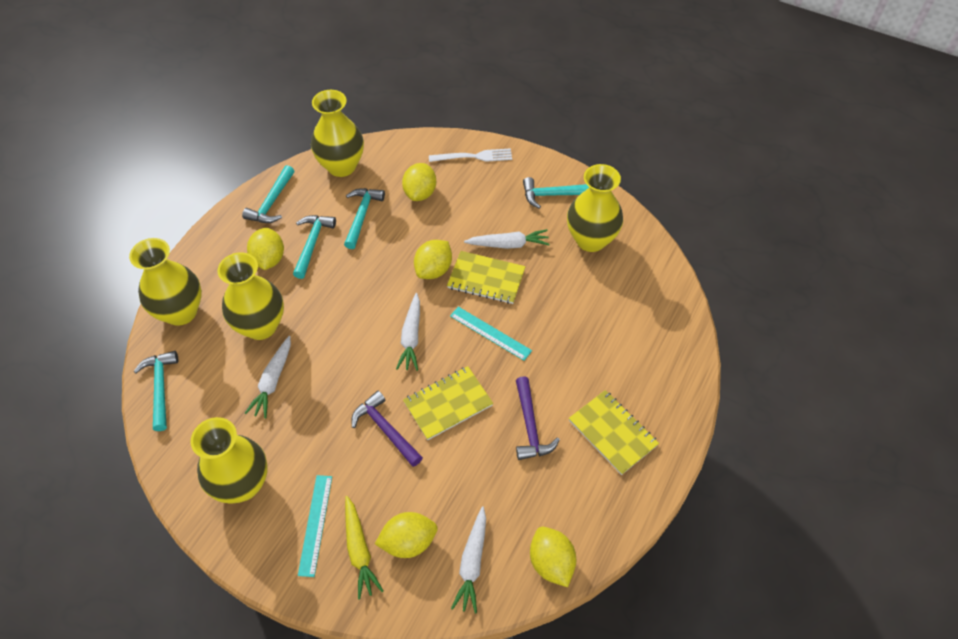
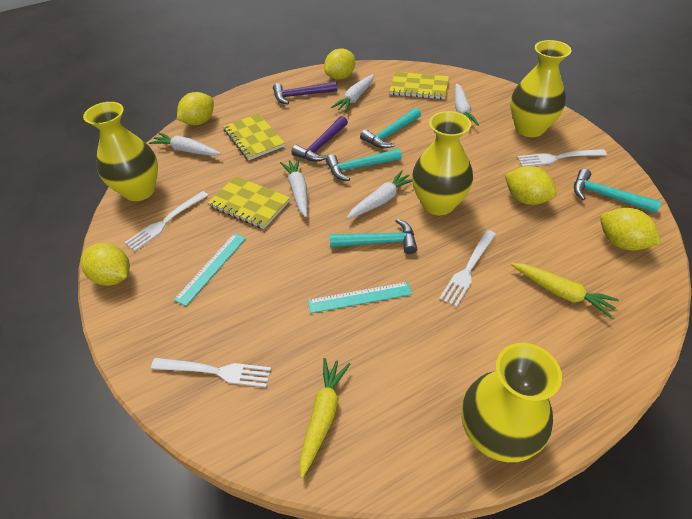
turquoise hammer: [134,351,178,431] [242,165,294,223] [293,215,336,279] [344,188,385,249] [523,177,589,209] = 5 -> [326,149,402,181] [330,219,417,254] [360,108,421,148] [574,169,661,213] = 4
white carrot: [245,336,291,419] [396,293,420,371] [451,506,486,614] [464,229,550,249] = 4 -> [149,133,221,156] [280,159,308,217] [331,74,374,112] [347,170,412,219] [455,83,479,126] = 5
white fork: [429,148,512,162] = 1 -> [124,191,208,251] [151,358,271,387] [439,230,496,307] [517,149,607,167] = 4
yellow carrot: [345,496,384,600] = 1 -> [300,358,350,478] [511,263,619,318] = 2
yellow vase: [129,238,202,326] [191,417,268,503] [217,252,284,340] [311,90,364,177] [567,164,623,252] = 5 -> [83,102,158,201] [412,111,473,215] [461,343,562,462] [510,40,572,137] = 4

